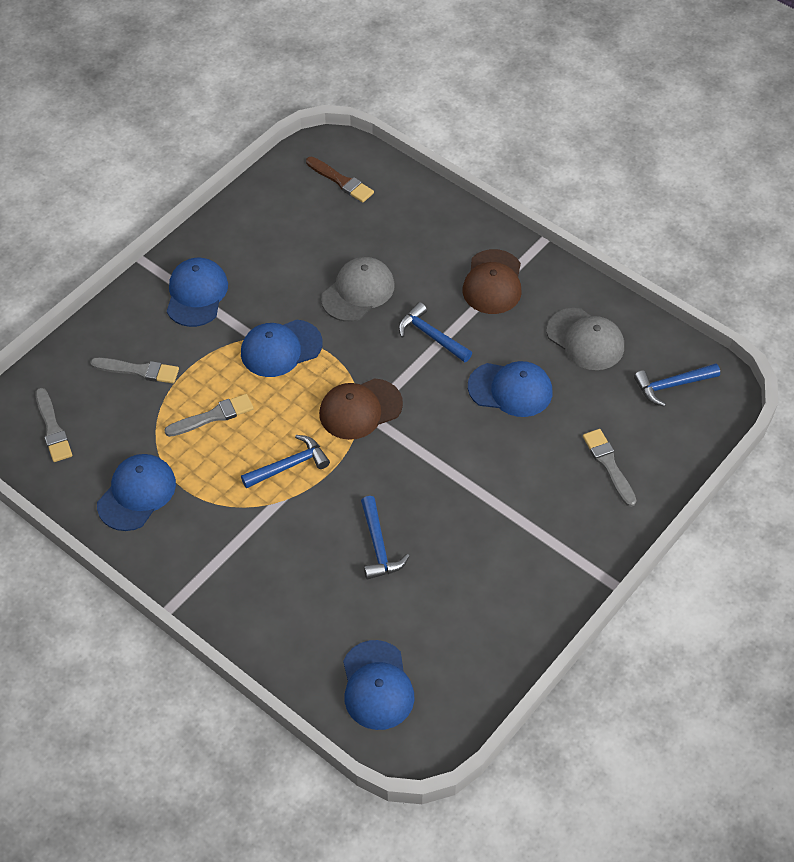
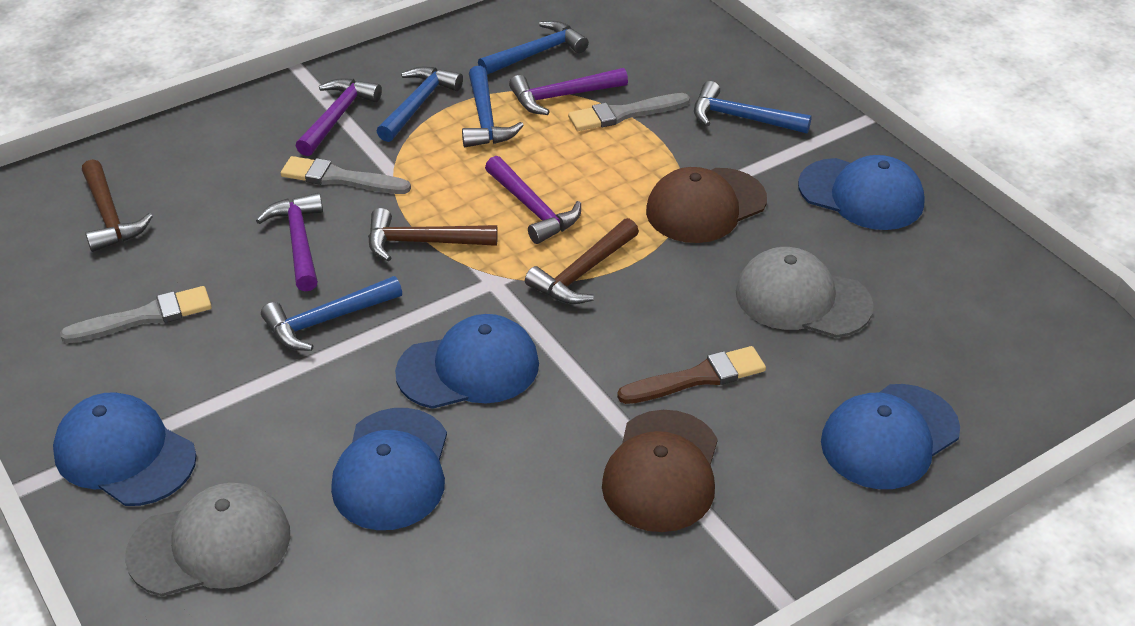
blue hammer: [241,435,330,489] [361,496,409,580] [398,302,472,363] [634,363,720,407] = 4 -> [261,276,402,351] [376,66,463,142] [462,66,524,147] [478,21,589,75] [694,81,812,133] = 5
brown hammer: none = 0 -> [82,159,153,252] [368,208,498,261] [525,218,639,304] = 3
grey brush: [35,388,72,462] [90,358,179,384] [164,394,254,437] [583,429,636,507] = 4 -> [60,286,212,343] [281,156,411,194] [568,93,690,131] = 3
purple hammer: none = 0 -> [256,193,323,291] [296,78,382,156] [485,156,581,244] [509,68,628,115] = 4

